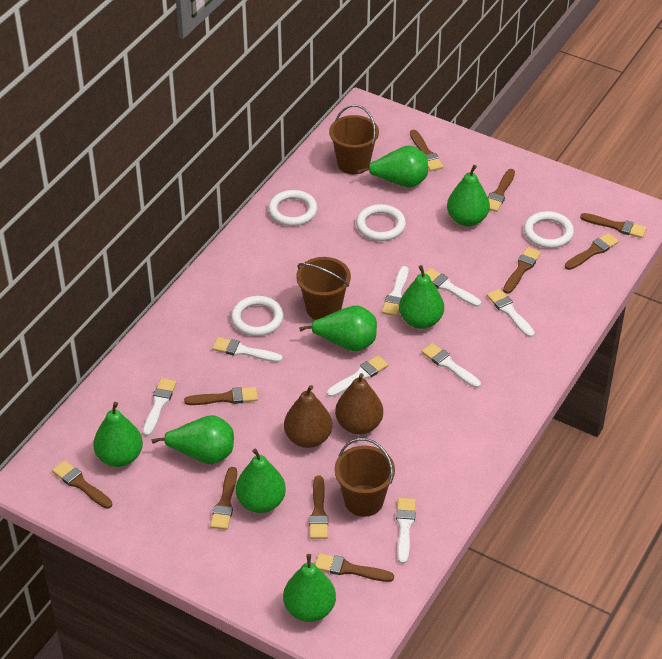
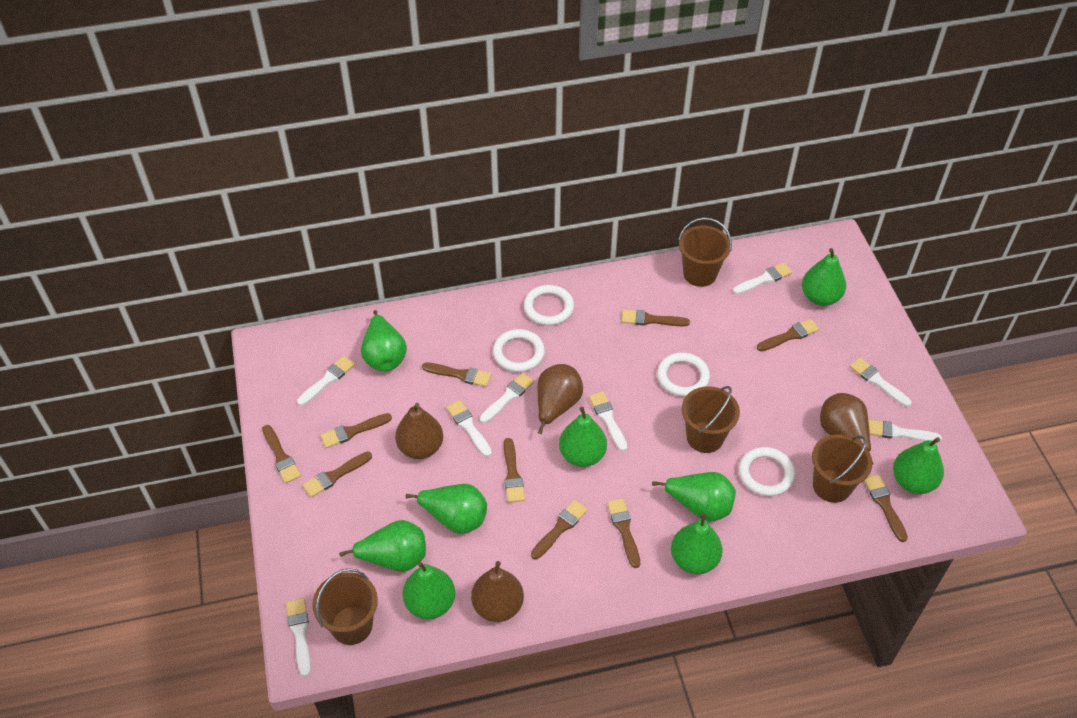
brown bucket: [296,257,351,320] [329,105,379,174] [334,438,395,517] = 3 -> [312,568,378,645] [678,217,732,287] [682,386,740,453] [812,434,872,503] = 4
brown pear: [284,385,332,448] [335,373,383,434] = 2 -> [395,403,443,459] [471,561,524,622] [538,364,583,434] [820,393,874,465] = 4
green pear: [93,402,143,467] [152,415,234,464] [236,449,286,513] [283,554,336,622] [299,306,377,351] [357,145,428,187] [399,265,444,329] [447,165,490,226] = 8 -> [339,520,426,572] [361,310,407,371] [403,561,455,619] [405,484,487,534] [559,407,607,467] [652,472,736,522] [671,513,723,574] [802,248,846,306] [893,437,944,494] = 9

